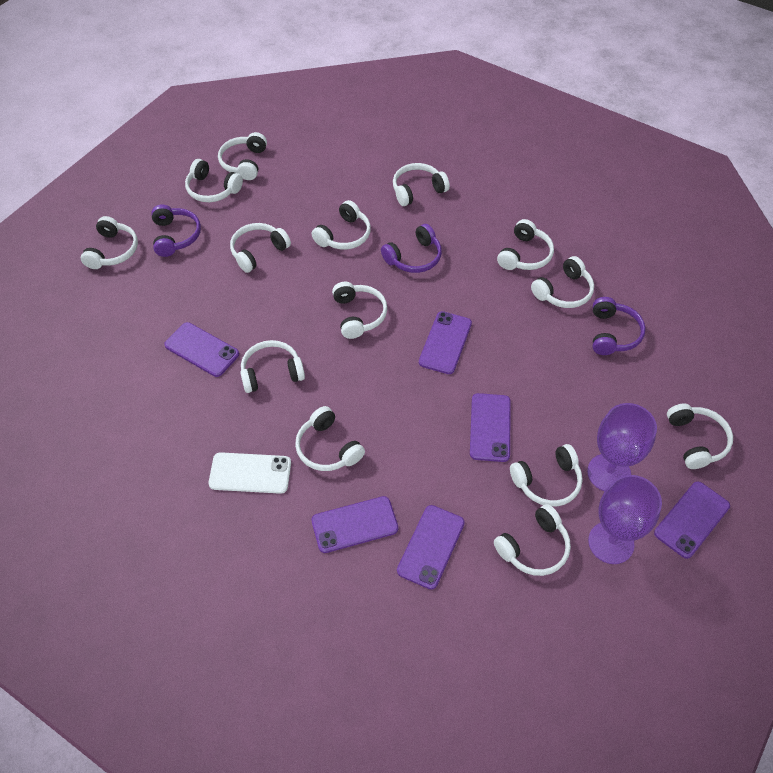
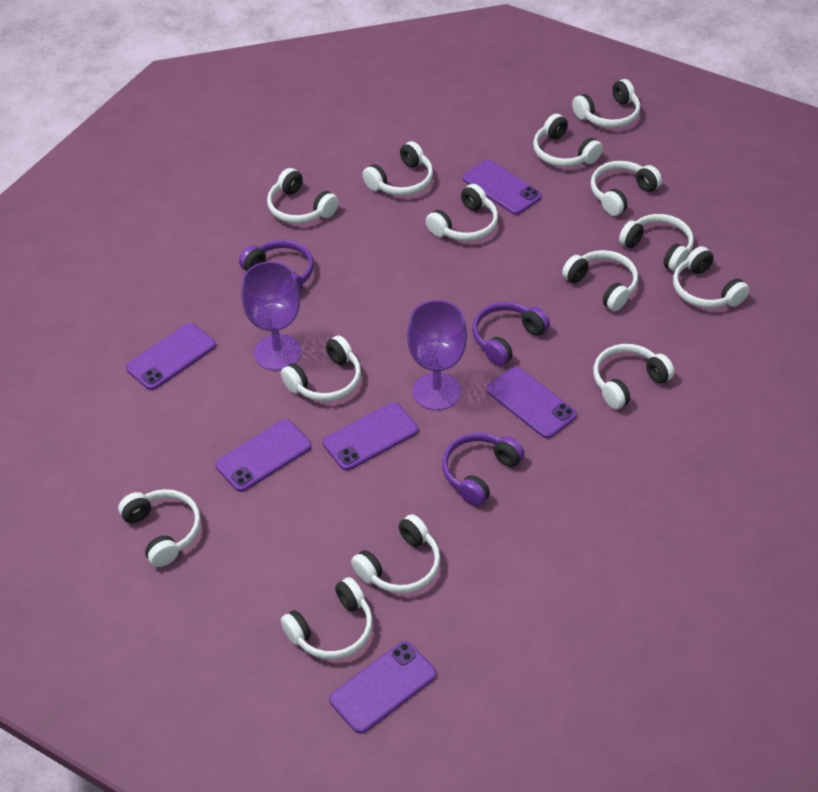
white phone: [208,452,291,494] = 1 -> none = 0

